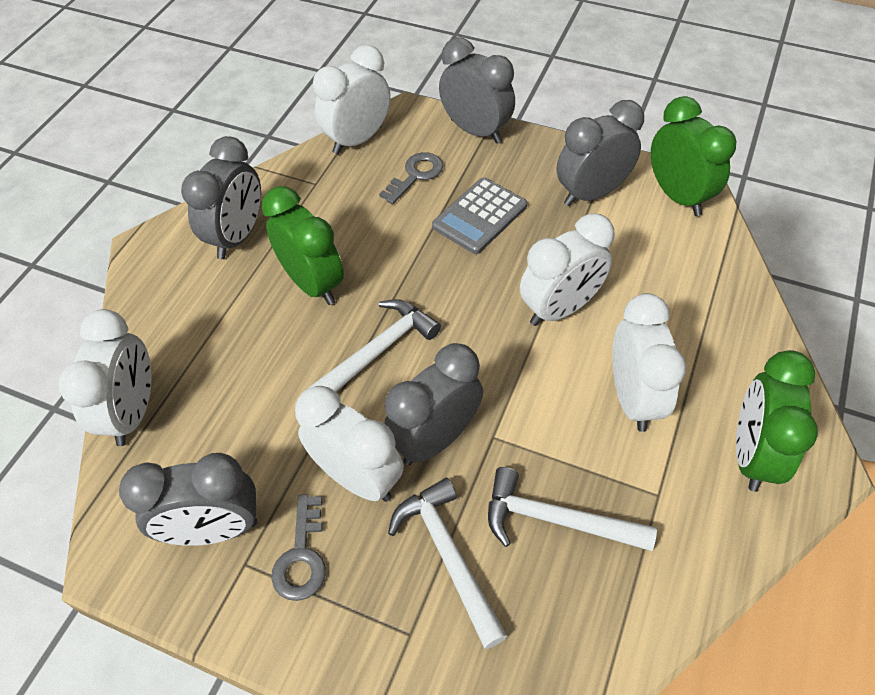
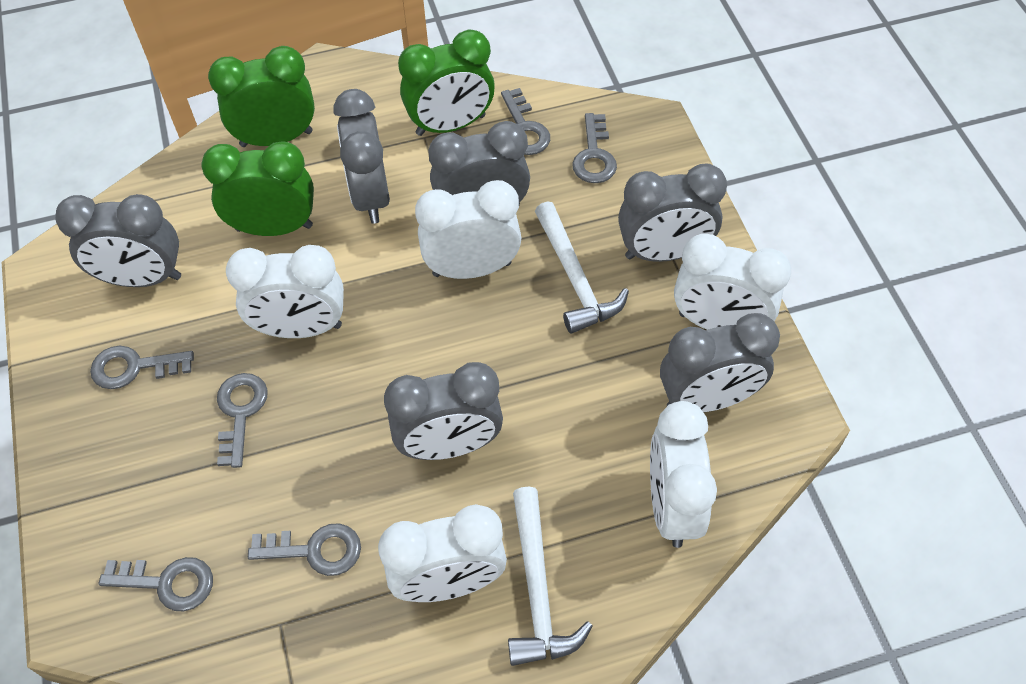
grey calculator: [432,177,527,254] = 1 -> none = 0
grey clock: [119,453,257,546] [181,136,261,259] [384,343,483,465] [439,37,515,144] [557,100,644,206] = 5 -> [55,194,181,287] [334,89,390,224] [384,362,503,460] [428,121,530,205] [618,163,727,262] [660,313,780,412] = 6
grey key: [271,494,326,601] [379,152,443,204] = 2 -> [90,346,194,389] [99,557,213,611] [217,373,268,468] [248,523,361,576] [501,88,550,155] [572,113,617,183] = 6
white hammer: [308,299,441,392] [388,478,508,649] [488,467,657,551] = 3 -> [508,487,593,666] [535,201,629,334] = 2

